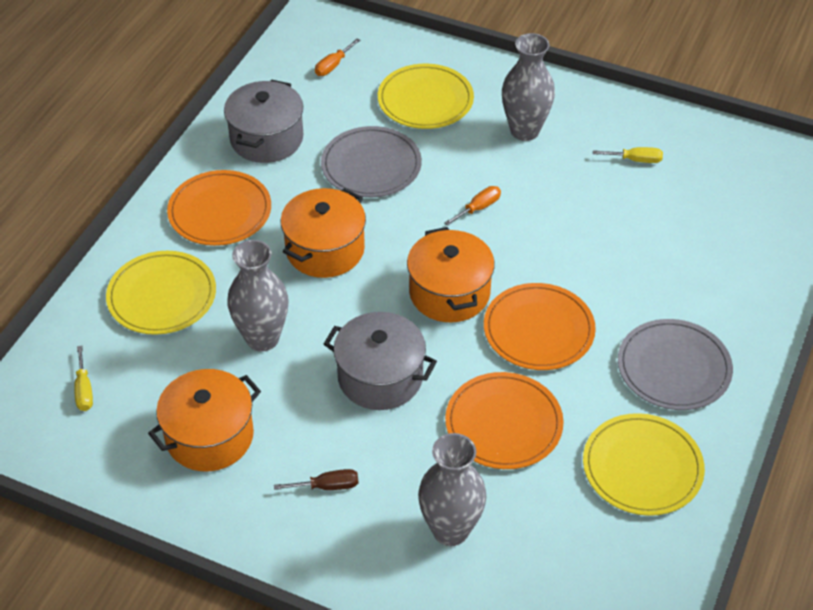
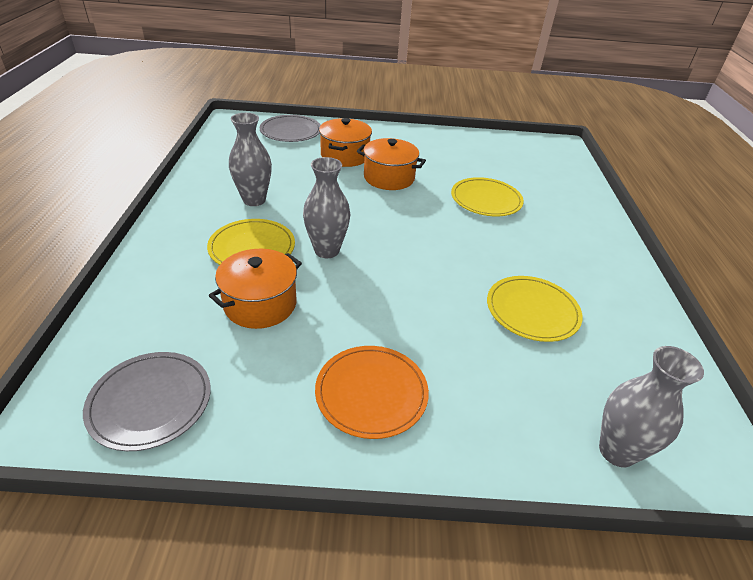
brown screwdriver: [274,469,358,490] = 1 -> none = 0
grey pot: [224,80,303,163] [324,312,437,410] = 2 -> none = 0
orange plate: [167,170,271,246] [445,372,564,469] [484,283,596,370] = 3 -> [315,346,429,439] = 1
orange screwdriver: [315,38,360,76] [445,186,501,226] = 2 -> none = 0
yellow screwdriver: [74,346,93,411] [593,147,663,163] = 2 -> none = 0

